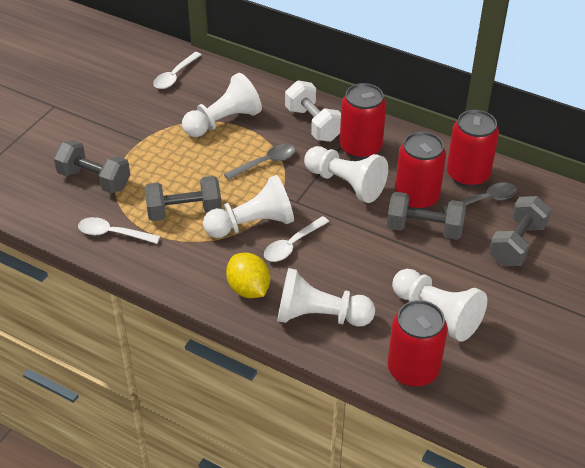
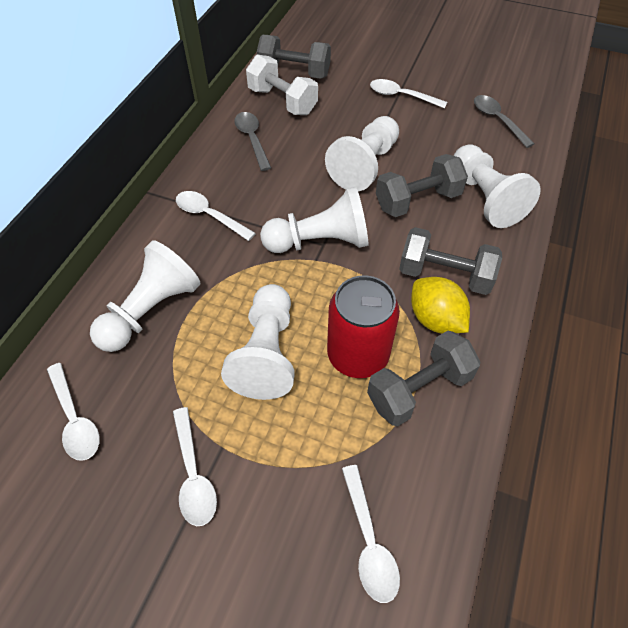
red can: [340,83,386,159] [387,300,448,387] [395,132,446,210] [447,110,499,187] = 4 -> [327,275,400,378] = 1
white spoon: [78,217,160,244] [153,52,202,89] [264,216,329,262] = 3 -> [47,363,100,461] [173,407,217,526] [176,191,256,241] [342,465,400,603] [370,79,447,109] = 5

